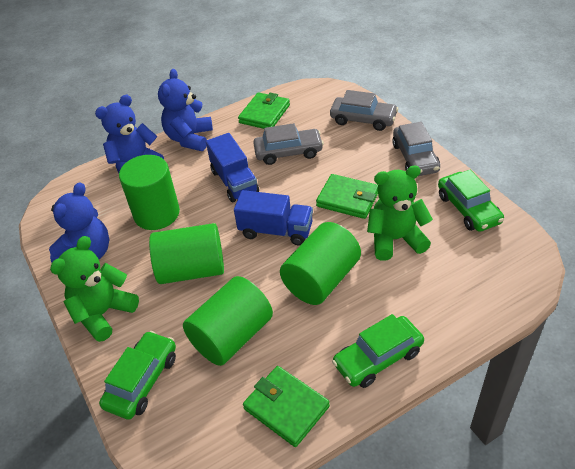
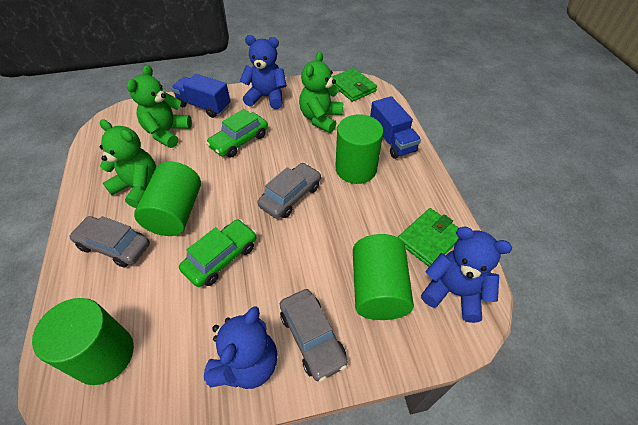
green car: [99,331,176,420] [332,314,424,388] [438,170,504,232] = 3 -> [179,219,257,287] [206,109,268,157] = 2
green teddy bear: [50,236,139,342] [367,166,433,261] = 2 -> [100,119,156,208] [127,65,192,148] [299,52,343,133] = 3
green wallet: [238,92,290,129] [243,366,330,447] [316,174,378,219] = 3 -> [332,68,377,102] [398,208,459,267] = 2

